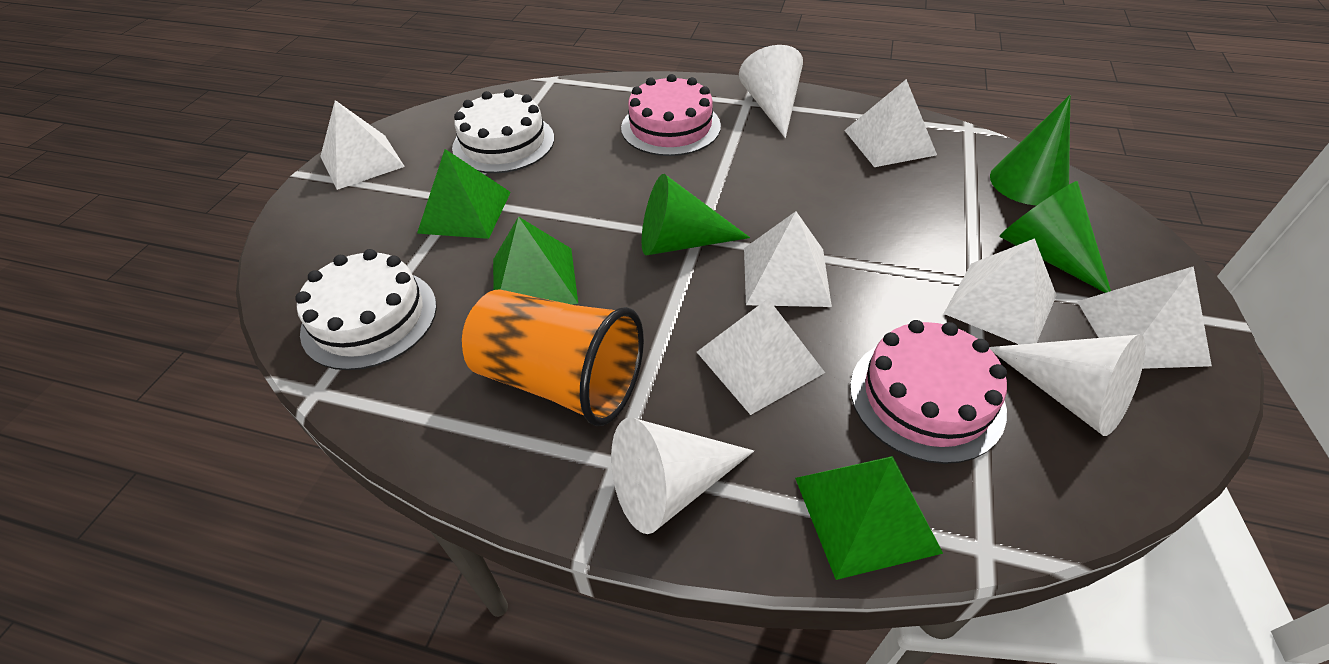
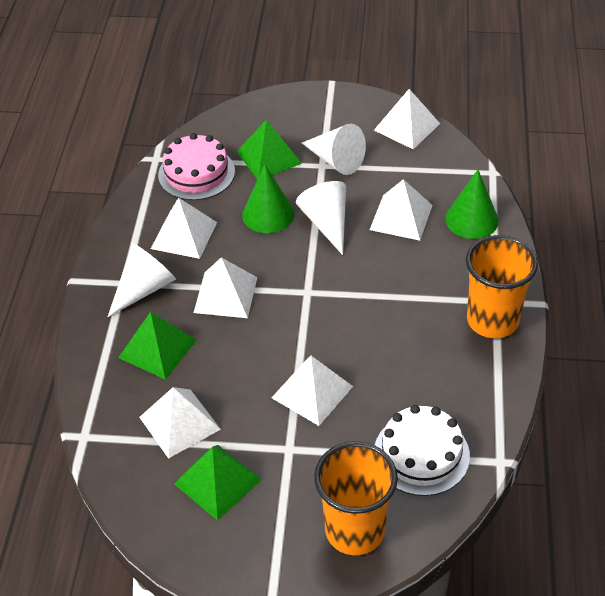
green cone: [642,174,750,256] [990,95,1070,206] [999,181,1111,293] = 3 -> [242,165,295,233] [445,170,499,239] = 2
orange cup: [462,289,644,426] = 1 -> [314,441,398,555] [466,235,538,338] = 2
pink cake: [621,74,721,156] [850,320,1007,464] = 2 -> [158,133,235,200] = 1
white cake: [295,249,437,370] [452,89,554,173] = 2 -> [375,405,470,496] = 1

